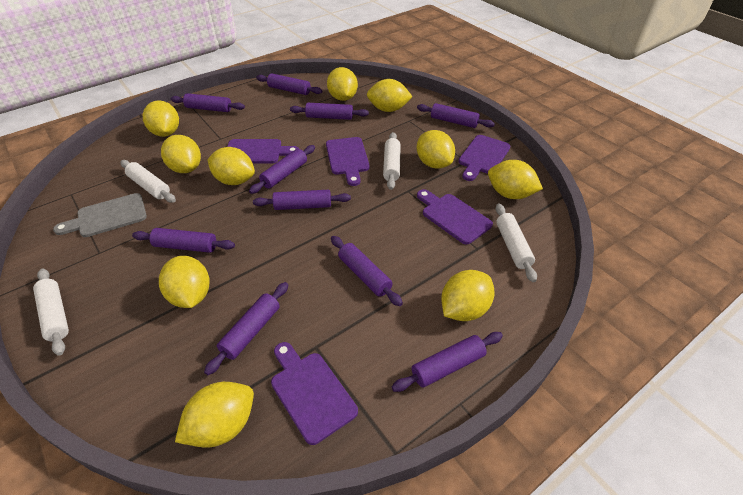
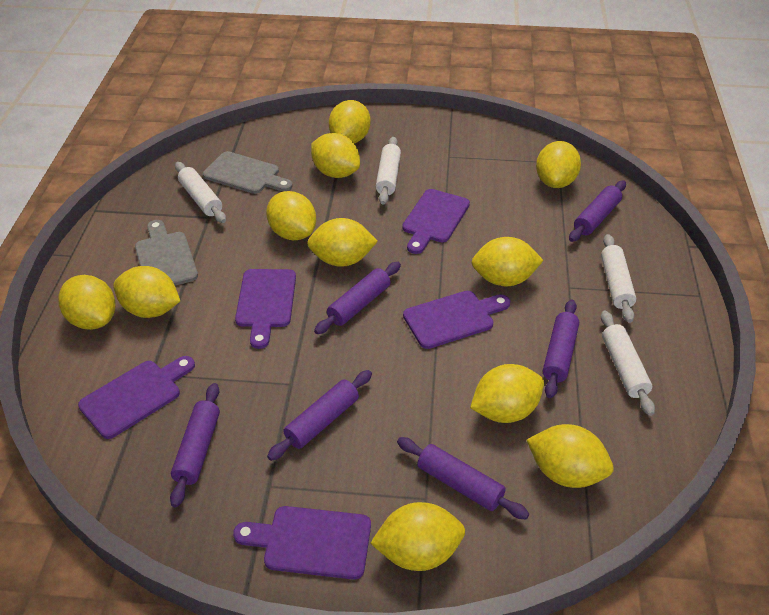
grey cutting board: [53,193,147,237] = 1 -> [135,220,198,286] [203,151,293,194] = 2
purple rolling pin: [132,228,235,253] [171,93,245,112] [204,282,288,375] [249,145,315,194] [253,190,351,210] [256,73,323,95] [290,103,369,120] [331,236,403,306] [392,332,503,392] [417,103,495,128] = 10 -> [170,383,220,507] [267,370,372,461] [314,262,401,334] [397,437,529,519] [543,299,579,398] [569,180,626,242] = 6
yellow lemon: [143,100,179,137] [159,256,210,308] [161,135,201,173] [175,382,254,448] [207,147,255,185] [327,67,358,101] [367,79,413,112] [416,130,455,169] [441,270,494,321] [488,160,543,199] = 10 -> [58,275,116,330] [113,266,180,318] [266,191,316,240] [307,218,378,267] [311,133,360,178] [329,100,370,143] [370,502,465,571] [470,364,544,423] [471,237,544,286] [527,424,614,488] [536,141,581,188] = 11

